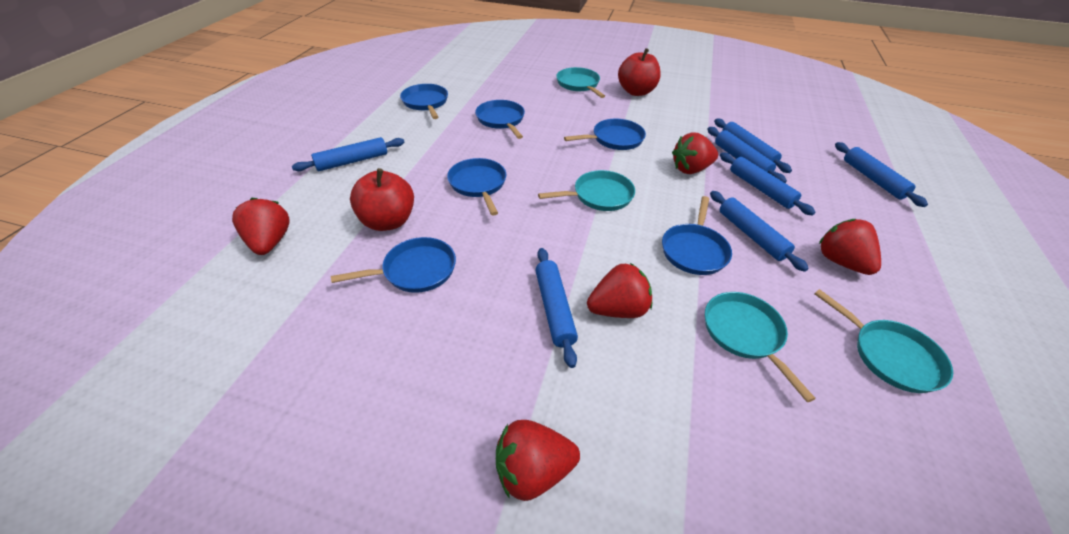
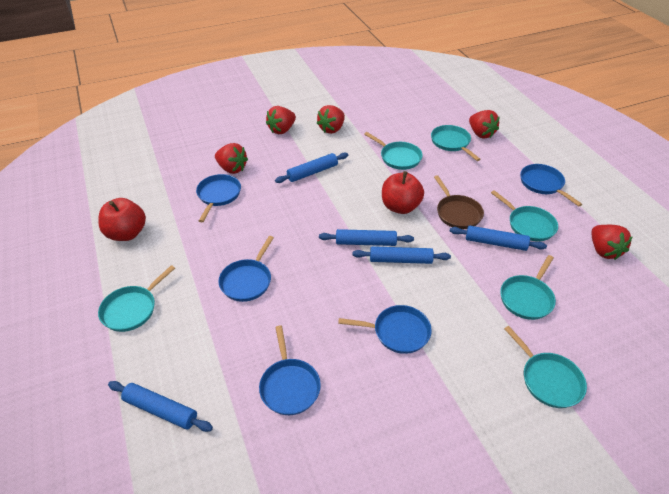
blue pan: [331,237,456,293] [400,84,448,119] [447,158,506,215] [475,100,525,139] [564,119,646,150] [662,196,732,275] = 6 -> [196,174,241,222] [218,236,274,302] [259,326,321,415] [338,305,432,354] [520,164,582,207] = 5
blue rolling pin: [292,137,405,171] [535,248,578,368] [707,127,787,183] [710,191,809,272] [714,119,792,173] [720,153,815,215] [835,142,928,207] = 7 -> [108,381,213,432] [275,153,348,183] [319,229,414,246] [353,246,451,264] [450,226,547,251] = 5
brown pan: none = 0 -> [434,175,484,229] = 1
turquoise pan: [538,170,635,211] [556,67,605,98] [705,292,816,402] [815,289,953,393] = 4 -> [98,265,175,332] [364,132,423,170] [431,125,481,161] [491,190,558,242] [500,255,556,320] [504,326,587,408] = 6

